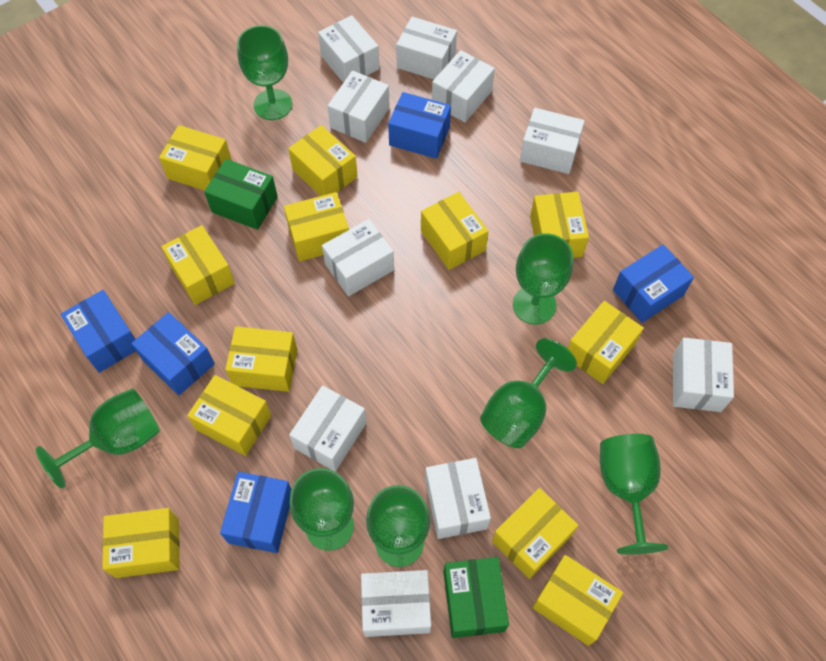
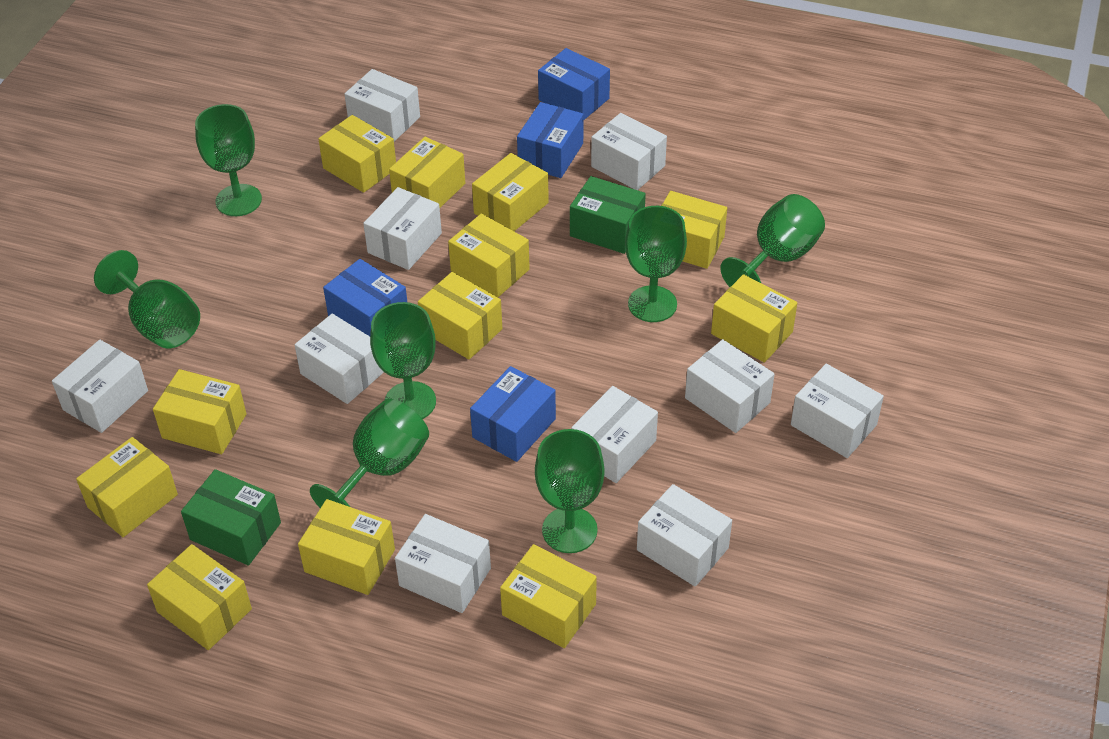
blue box: [61,290,136,373] [131,312,215,395] [220,472,292,553] [388,92,451,159] [613,244,694,323] = 5 -> [323,259,407,336] [470,366,556,462] [517,102,584,178] [538,48,610,121] = 4

